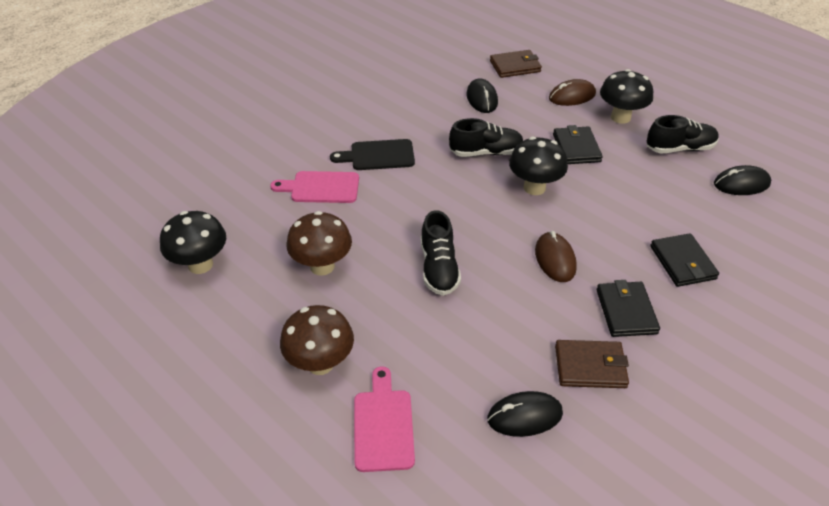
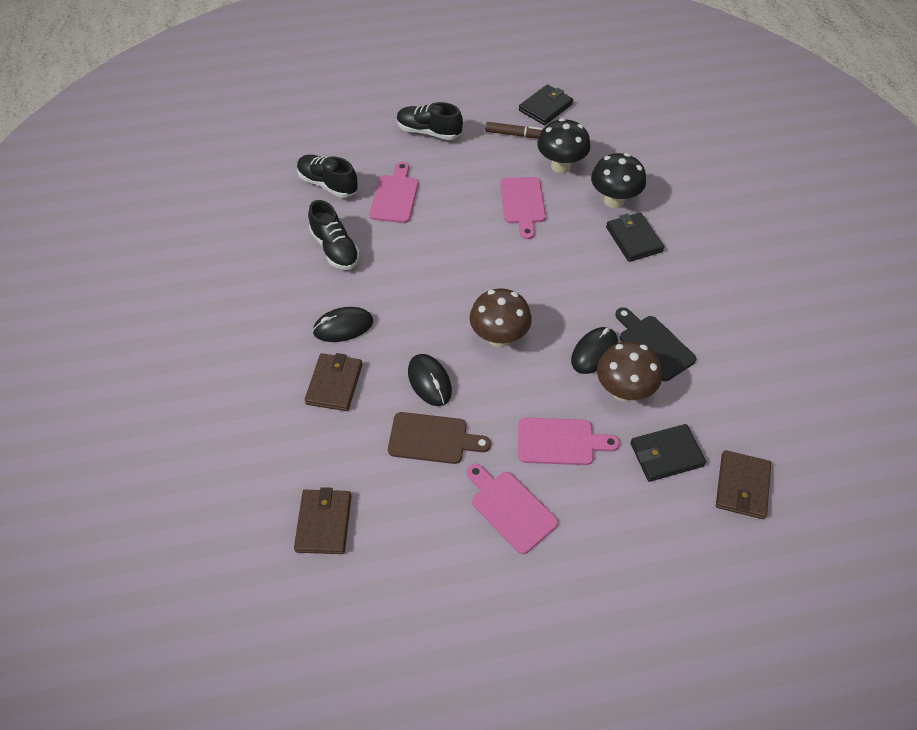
black mushroom: [160,211,226,274] [509,137,568,195] [600,69,653,124] = 3 -> [537,118,591,173] [591,153,646,208] = 2
brown cutting board: none = 0 -> [388,412,491,464] = 1
brown marker: none = 0 -> [485,122,543,138] = 1
brown mouse: [535,231,577,282] [549,79,596,106] = 2 -> none = 0
brown wallet: [490,50,542,78] [555,340,629,388] = 2 -> [294,487,351,554] [304,353,363,411] [716,450,771,519] = 3
pink cutting board: [270,171,359,203] [354,366,415,472] = 2 -> [369,162,418,223] [467,464,558,554] [500,177,546,239] [518,418,620,465] = 4

